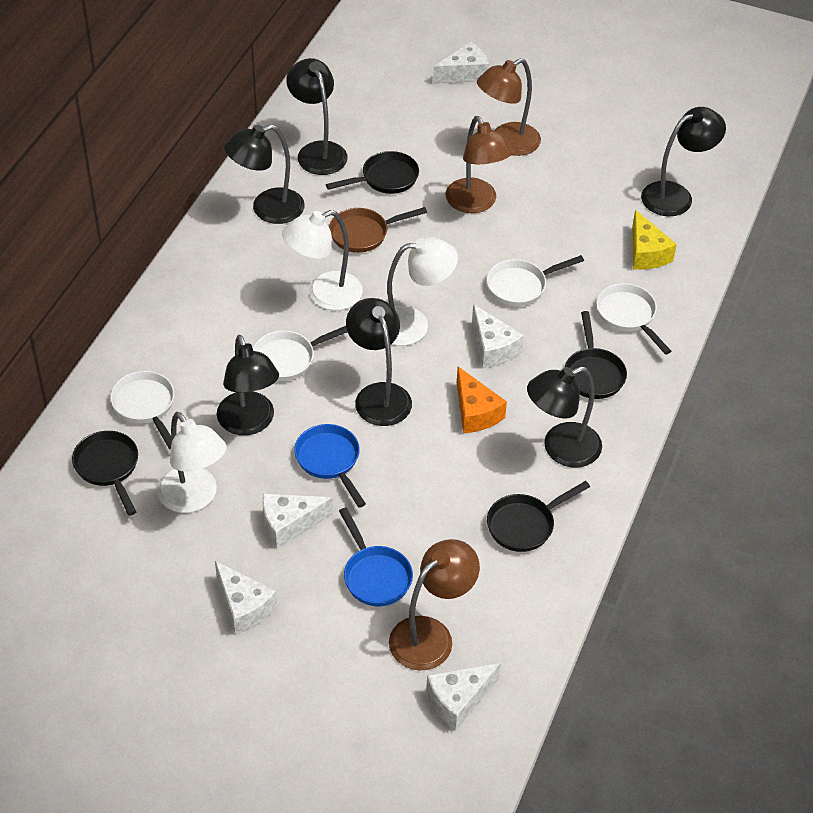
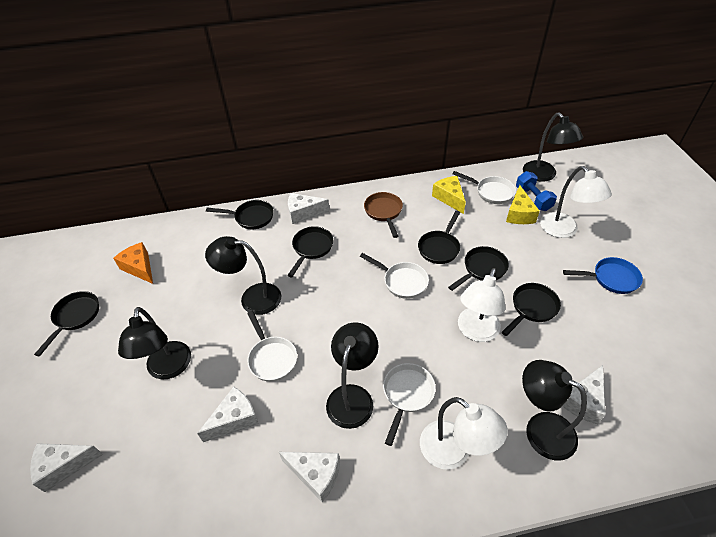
black lamp: [217,335,279,435] [224,124,305,224] [286,58,348,175] [346,298,412,426] [527,366,602,467] [641,107,726,216] = 6 -> [118,307,191,379] [205,236,281,315] [326,322,378,429] [522,360,587,460] [523,112,583,182] = 5
black pan: [72,431,138,516] [326,151,419,194] [487,481,590,552] [565,311,627,399] = 4 -> [34,291,99,356] [206,200,274,229] [287,226,333,277] [418,211,460,264] [448,246,509,291] [502,283,561,336] = 6
blue dumbbell: none = 0 -> [516,171,557,211] = 1
blue pan: [294,424,366,508] [339,507,413,606] = 2 -> [563,257,643,294] = 1
brown lamp: [389,539,480,671] [446,116,513,213] [477,58,541,156] = 3 -> none = 0
yellow cheese: [632,210,677,270] = 1 -> [432,176,466,214] [506,185,540,224] = 2

